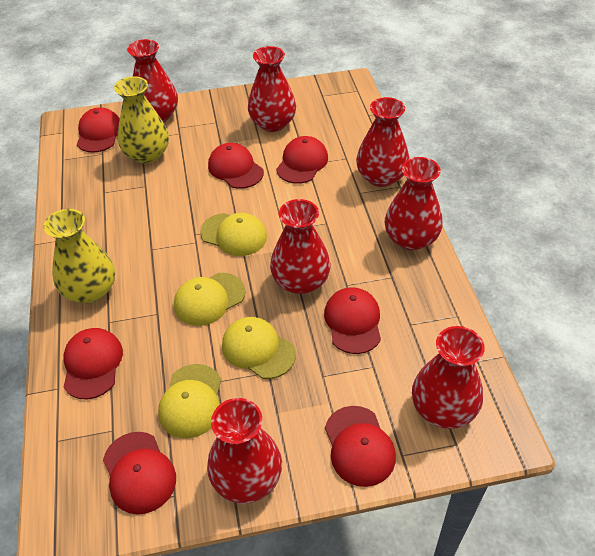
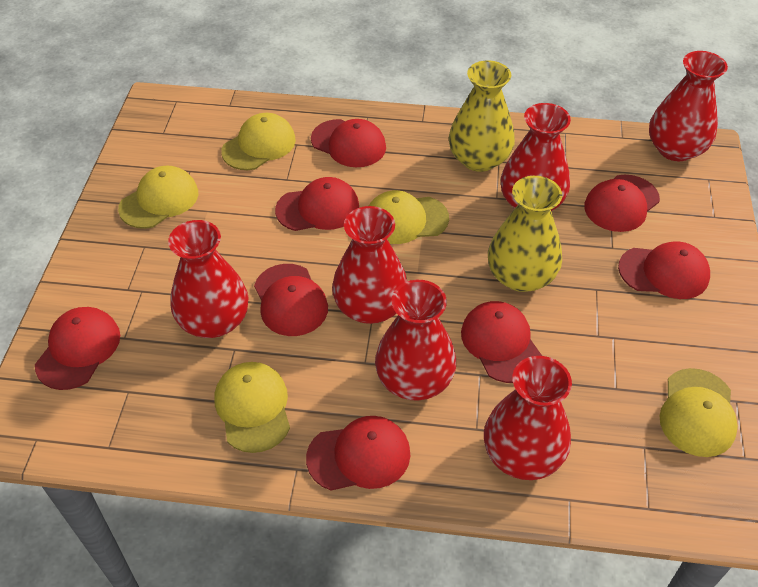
red cap: [63,328,123,399] [77,107,120,153] [103,432,176,514] [208,143,264,189] [276,136,328,184] [324,287,381,354] [325,406,396,487] = 7 -> [35,307,120,390] [254,264,328,336] [275,177,359,231] [306,416,410,491] [311,119,386,167] [461,301,542,383] [584,175,660,232] [618,241,710,299] = 8
red vase: [127,39,178,122] [207,398,282,504] [248,46,296,132] [270,199,331,294] [356,97,409,187] [385,157,443,250] [412,326,485,429] = 7 -> [168,220,249,338] [332,206,407,324] [375,280,456,400] [484,356,572,480] [501,103,571,211] [649,51,728,161] = 6
yellow cap: [158,364,221,438] [174,273,245,326] [200,213,267,256] [222,317,296,379] = 4 -> [118,165,198,229] [214,362,290,453] [221,113,296,170] [369,190,449,244] [659,368,738,457] = 5

